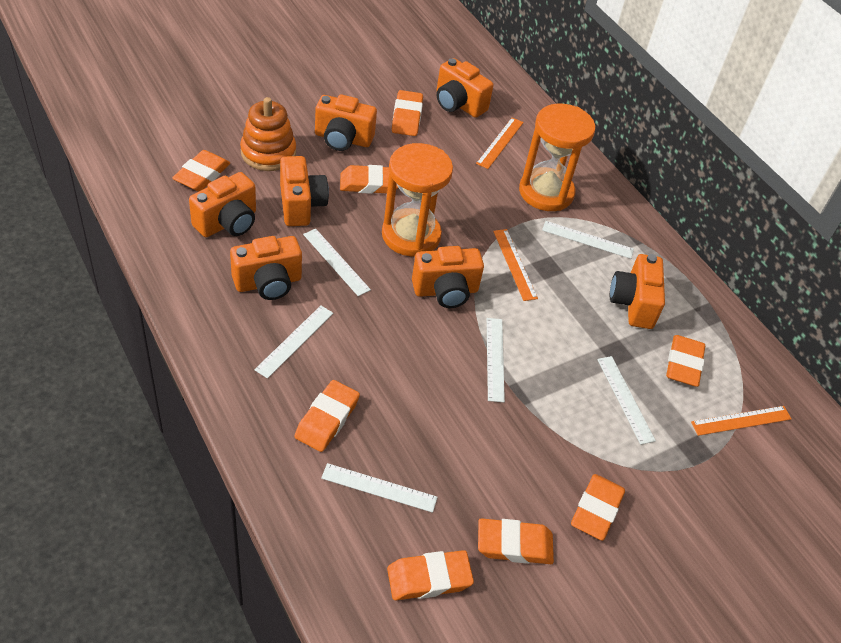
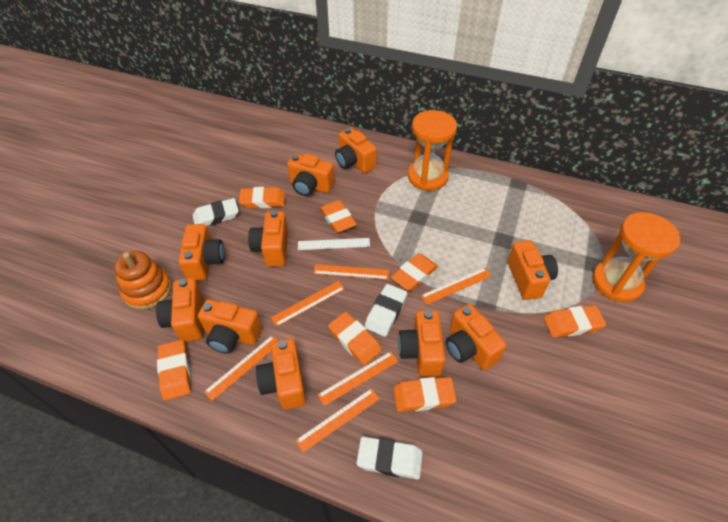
orange camera: [189,172,256,237] [230,236,302,300] [280,156,329,226] [315,95,377,151] [412,246,484,308] [437,58,493,118] [610,254,665,329] = 7 -> [156,278,203,342] [178,224,225,281] [198,299,262,354] [248,210,288,267] [256,338,306,410] [287,154,335,196] [335,128,377,173] [398,310,445,377] [446,304,506,370] [507,240,558,300] = 10
orange eraser: [172,150,230,191] [294,380,360,452] [340,165,398,194] [387,550,474,600] [392,90,423,136] [478,518,554,564] [571,474,625,541] [666,335,705,387] = 8 -> [157,340,190,400] [239,187,285,208] [320,200,357,233] [328,312,382,365] [391,253,438,291] [393,377,456,412] [544,305,606,338] = 7
orange ruler: [476,118,524,169] [493,229,538,301] [691,406,791,436] = 3 -> [204,335,278,401] [271,281,345,327] [295,388,380,453] [313,264,389,280] [317,351,398,406] [421,268,492,305] = 6
white eraser: none = 0 -> [192,198,239,226] [357,436,423,479] [365,284,407,337] = 3
white ruler: [254,306,333,379] [303,229,371,296] [321,463,438,513] [487,318,505,402] [542,221,634,259] [597,356,656,445] = 6 -> [298,238,370,250] = 1

